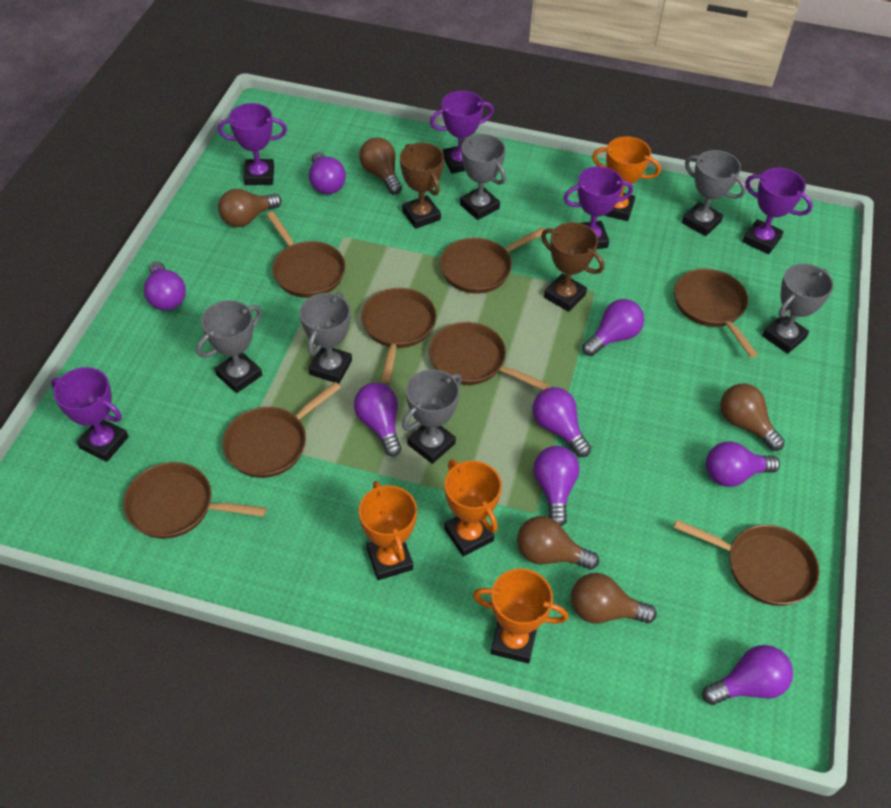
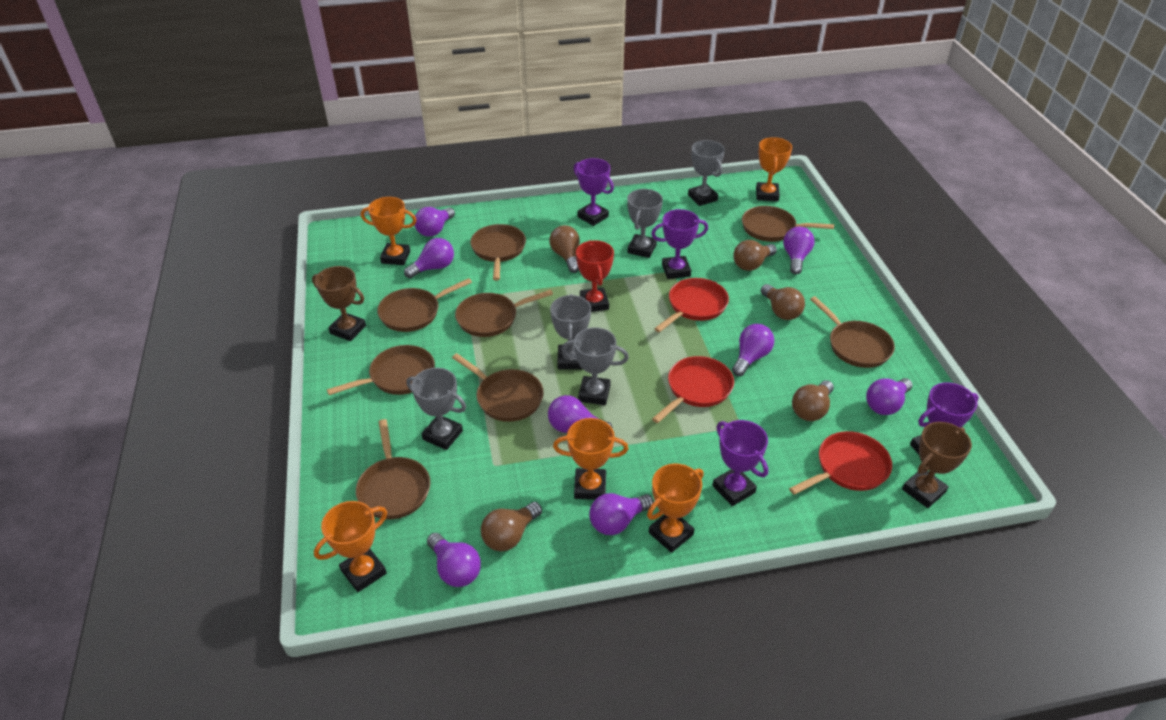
grey trophy: [196,300,262,393] [300,292,352,384] [402,369,462,464] [460,134,506,220] [682,150,746,236] [762,264,834,354] = 6 -> [407,368,466,450] [550,294,591,370] [562,327,629,405] [627,189,663,258] [688,140,725,206] = 5
orange trophy: [359,481,417,580] [444,460,502,556] [473,568,568,663] [592,137,661,221] = 4 -> [314,501,387,592] [361,197,417,265] [553,418,628,500] [647,464,703,553] [756,137,792,202] = 5
purple trophy: [51,367,129,462] [218,103,287,185] [430,91,494,174] [564,166,633,249] [743,168,813,254] = 5 -> [574,158,614,226] [651,209,708,279] [713,420,768,506] [910,382,979,454] = 4
red pan: none = 0 -> [652,356,734,423] [654,278,729,332] [789,431,892,495] = 3
red trophy: none = 0 -> [576,240,614,312] = 1

